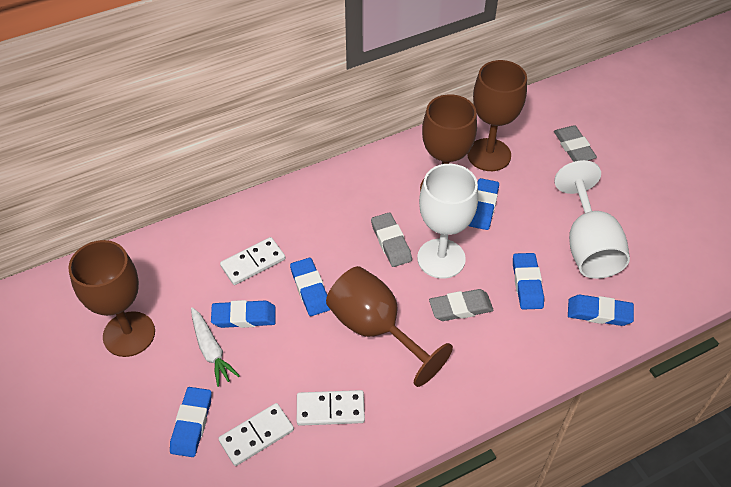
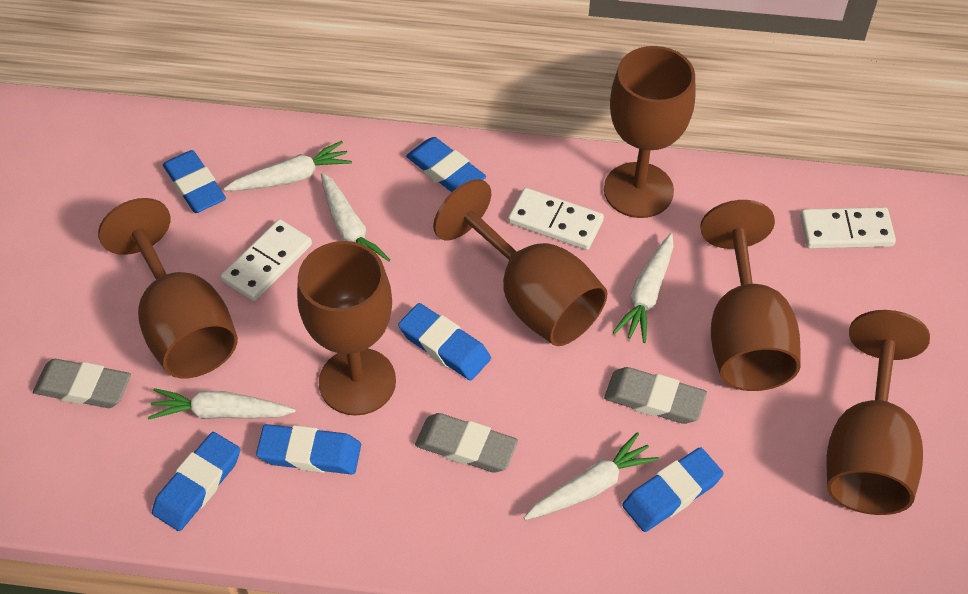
brown goblet: [68,240,155,357] [326,266,453,387] [420,94,477,192] [467,60,527,171] = 4 -> [98,198,238,378] [297,241,396,416] [433,179,608,346] [604,46,696,218] [700,200,801,391] [827,310,930,515] = 6
white carrot: [191,307,240,387] = 1 -> [148,388,296,420] [224,141,352,191] [321,173,390,262] [524,432,659,520] [613,233,674,343] = 5
white goblet: [417,164,478,279] [554,160,630,279] = 2 -> none = 0

